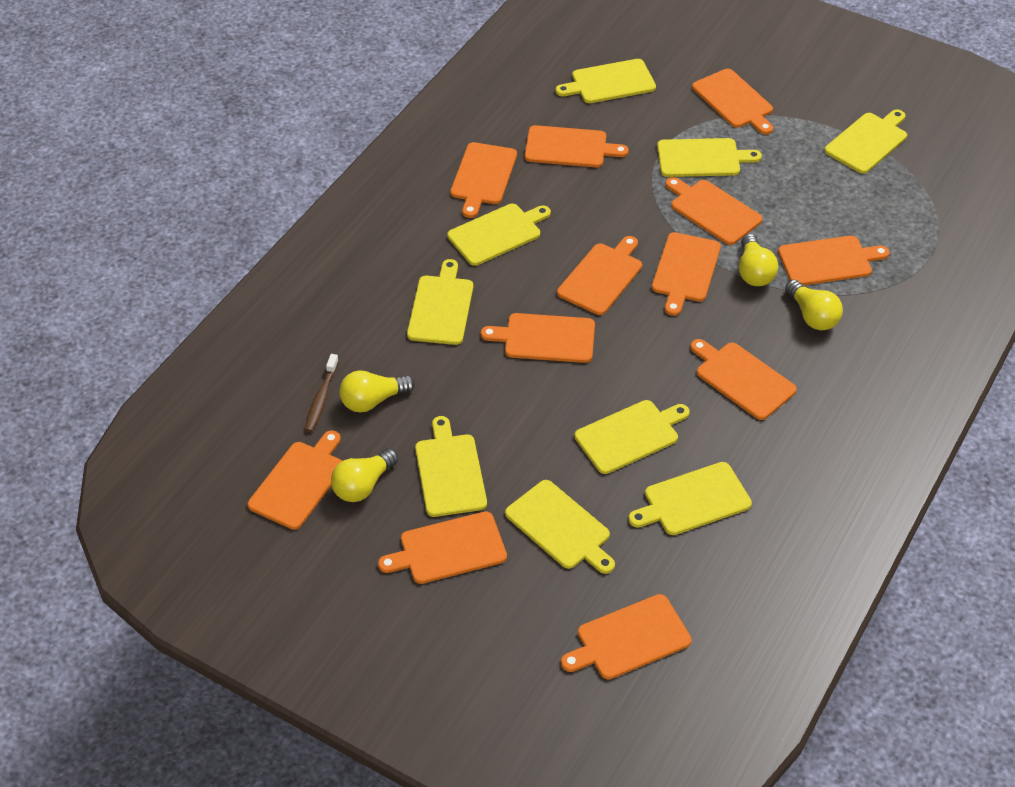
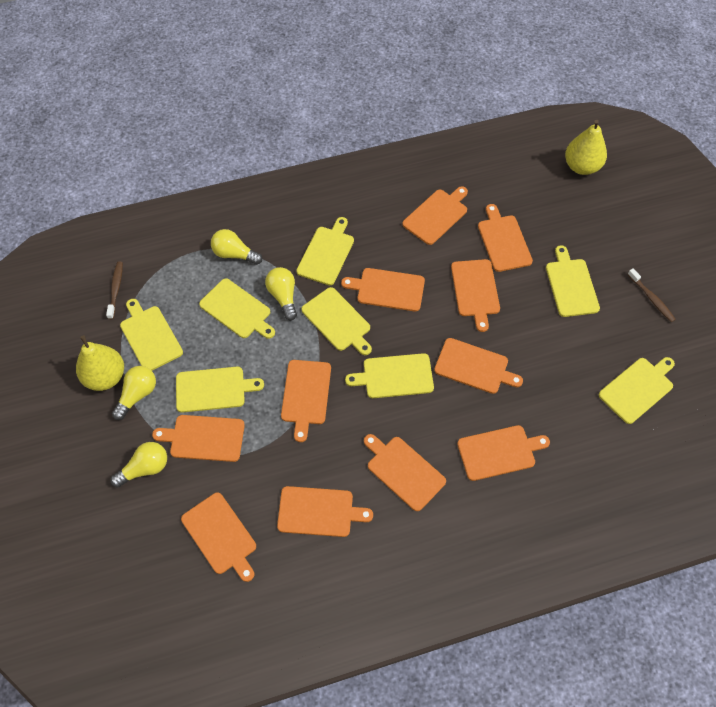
brown toothbrush: [305,354,339,432] = 1 -> [106,262,123,319] [627,268,676,322] = 2
orange cutting board: [248,430,342,530] [378,511,507,584] [450,142,517,218] [481,313,595,363] [525,125,629,167] [557,236,642,315] [561,594,692,680] [652,232,721,316] [665,177,762,245] [690,339,797,420] [692,69,773,134] [778,236,890,285] = 12 -> [152,415,245,462] [181,492,256,582] [277,486,373,537] [281,360,331,442] [341,268,425,311] [364,434,446,511] [402,186,468,245] [434,338,523,394] [451,259,500,332] [457,425,550,481] [478,204,533,272] = 11
yellow cutting board: [407,259,473,345] [415,416,487,517] [447,204,551,266] [505,480,615,574] [556,59,656,103] [574,400,690,474] [628,462,752,535] [657,138,762,177] [825,110,907,174] = 9 -> [120,299,183,371] [176,367,264,413] [199,278,275,339] [296,217,354,285] [301,287,372,355] [345,353,434,398] [546,245,600,317] [599,357,675,424] = 8
yellow pear: none = 0 -> [76,335,124,391] [565,120,607,175] = 2

